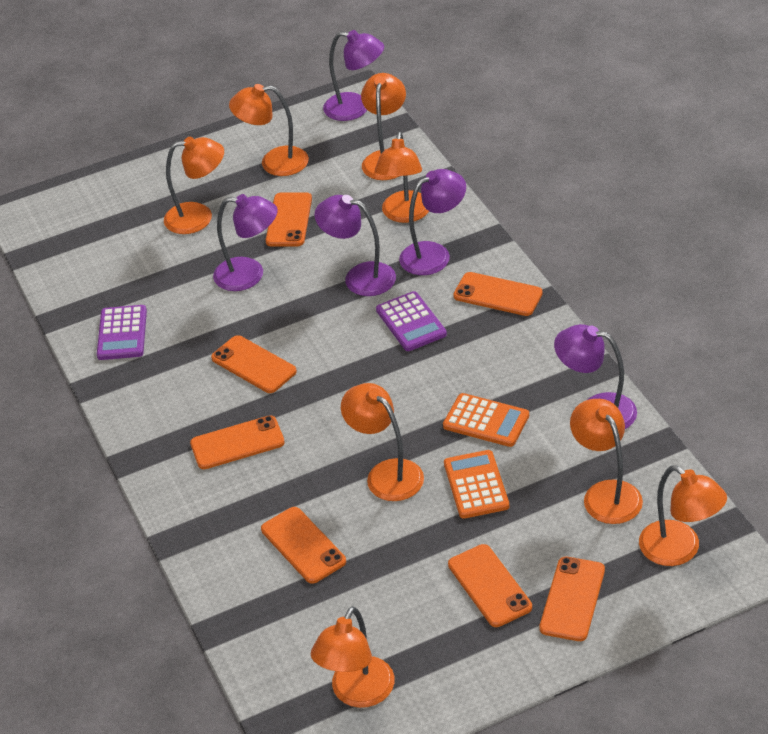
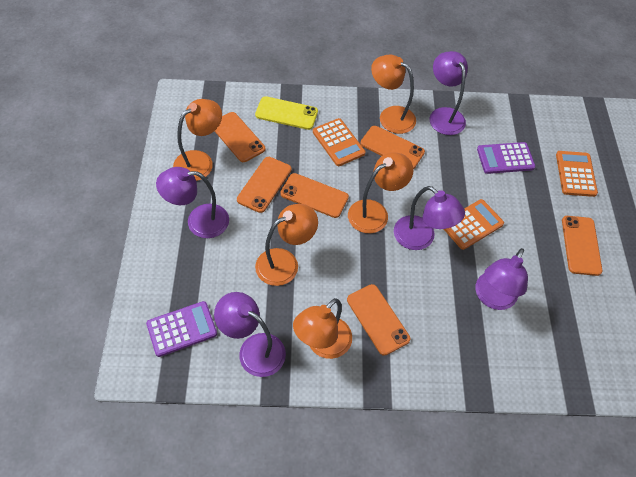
orange calculator: [443,393,529,447] [444,450,509,519] = 2 -> [313,118,366,166] [444,199,504,250] [556,151,598,197] = 3
orange lamp: [164,137,224,234] [229,84,309,176] [311,606,395,708] [341,383,424,501] [361,73,406,180] [375,132,429,223] [570,399,643,524] [639,465,727,566] = 8 -> [173,99,222,181] [255,204,318,286] [293,298,352,359] [348,152,413,233] [371,55,416,134] = 5
orange phone: [190,415,285,469] [211,335,297,393] [261,507,346,584] [266,192,312,246] [448,544,532,627] [453,272,543,316] [539,557,605,641] = 7 -> [215,112,265,162] [237,157,292,213] [280,173,349,218] [347,284,410,356] [361,126,425,169] [562,216,603,276] = 6
yellow phone: none = 0 -> [255,96,318,130] = 1

